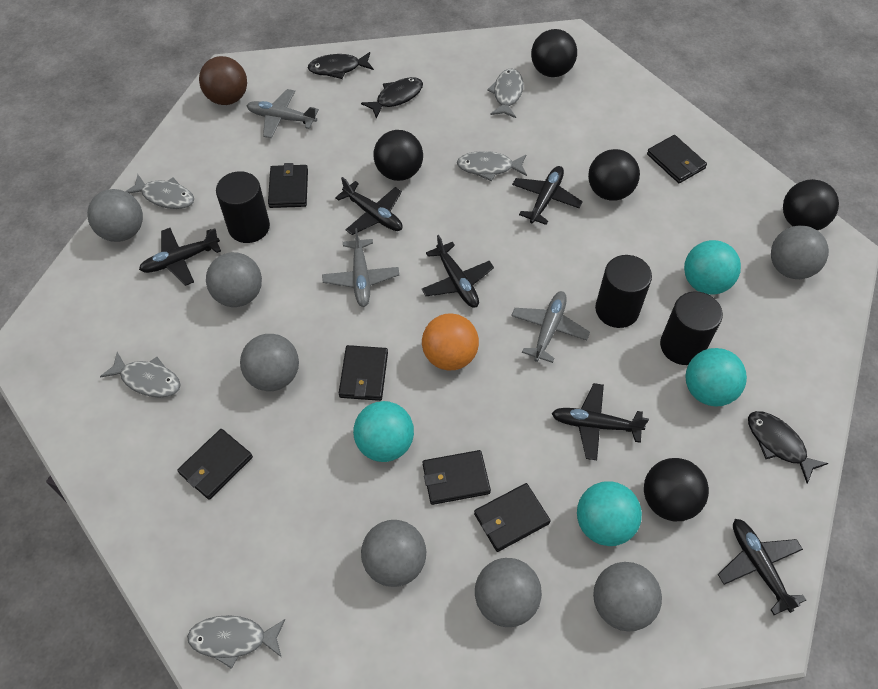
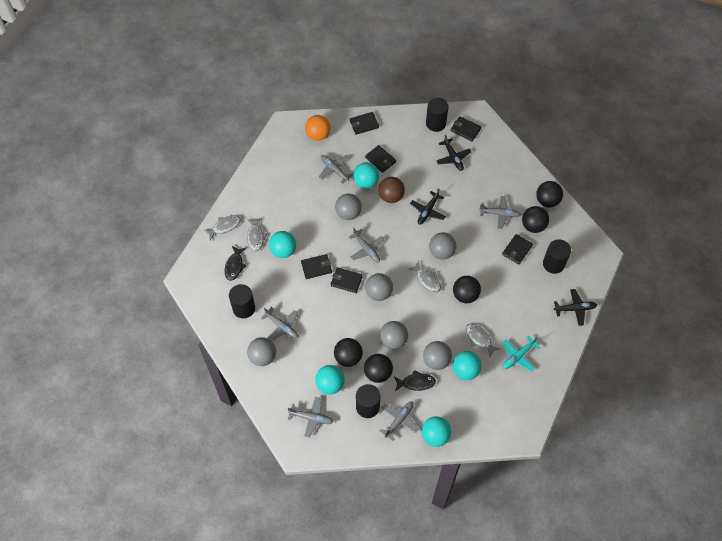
black cylinder: [216,171,270,243] [595,255,652,328] [660,291,723,365] = 3 -> [229,284,255,319] [356,384,380,418] [426,98,449,132] [543,239,571,274] = 4
black fish: [308,52,374,79] [361,77,423,118] [748,411,828,484] = 3 -> [225,246,247,281] [394,370,436,391] = 2
black plane: [139,228,221,286] [335,177,403,235] [422,235,494,308] [512,166,583,225] [551,383,649,460] [718,519,806,615] = 6 -> [410,188,446,225] [437,135,471,171] [554,289,597,326] = 3
grey ball: [87,189,143,242] [206,252,262,307] [240,334,299,391] [361,520,426,587] [475,558,542,627] [593,562,662,632] [771,226,829,279] = 7 -> [247,337,276,366] [335,194,362,220] [365,273,393,301] [380,321,408,350] [423,341,452,370] [429,232,456,259] = 6
grey fish: [100,352,181,398] [125,174,194,209] [187,615,286,669] [457,151,527,181] [487,69,523,118] = 5 -> [204,215,241,240] [247,218,267,251] [408,261,441,292] [466,324,501,358] = 4
grey plane: [247,89,319,138] [322,228,399,307] [511,291,590,363] = 3 -> [261,307,298,341] [288,397,334,438] [319,155,353,184] [349,228,384,262] [380,401,418,441] [479,196,521,229] = 6
turquoise ball: [353,401,414,462] [577,481,642,546] [684,240,741,295] [685,348,747,407] = 4 -> [269,231,296,258] [315,365,345,394] [353,162,379,188] [421,416,452,447] [453,351,482,380] = 5
turquoise plane: none = 0 -> [502,336,540,372] = 1

